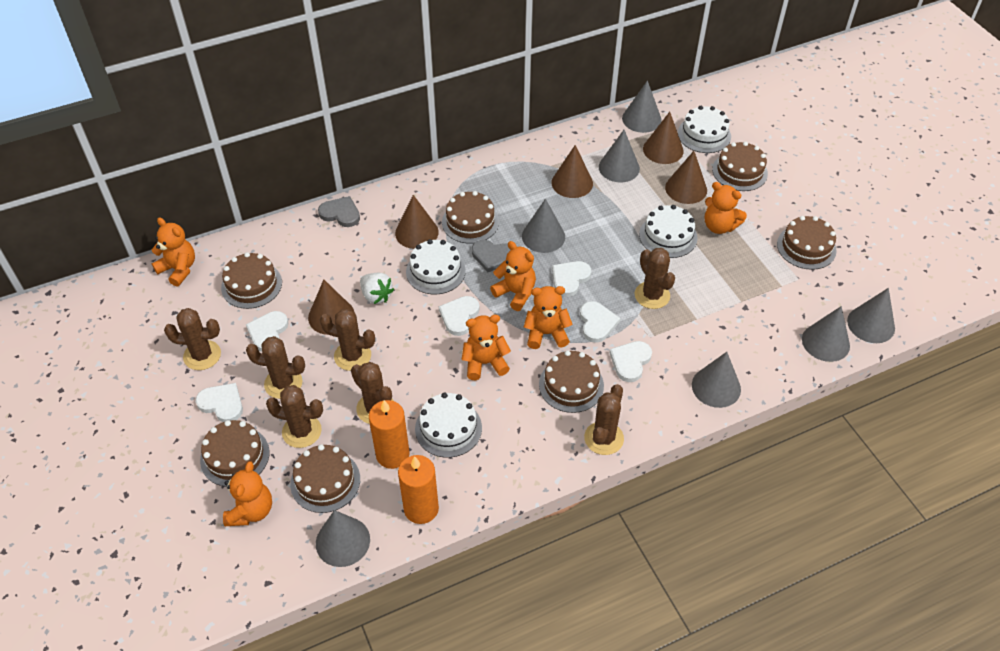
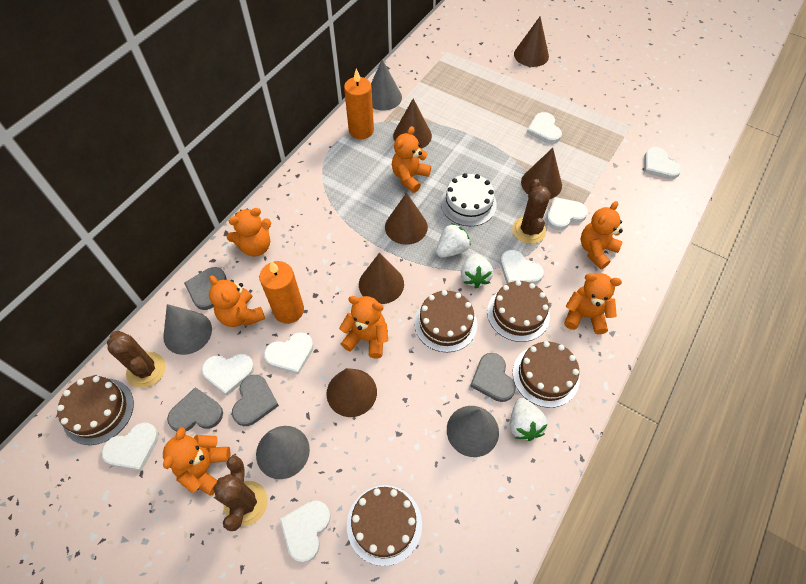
brown cactus: [164,308,221,370] [246,336,305,399] [266,385,323,448] [319,309,375,371] [351,362,394,424] [584,384,624,455] [634,248,675,309] = 7 -> [107,331,166,388] [213,456,268,531] [512,179,551,244] = 3
brown cake: [200,420,270,487] [221,252,282,309] [290,444,360,513] [442,191,499,244] [539,350,604,413] [712,142,768,191] [777,216,837,270] = 7 -> [57,376,134,445] [347,485,422,566] [414,290,477,352] [487,280,550,342] [513,341,580,408] = 5
brown cone: [308,279,355,335] [395,195,439,249] [552,145,593,198] [643,112,684,164] [665,151,707,204] = 5 -> [326,368,377,417] [359,253,404,304] [385,193,428,245] [393,99,432,149] [514,17,549,67] [521,148,562,199] = 6
grey cone: [316,510,370,567] [522,199,565,253] [599,130,640,182] [622,81,662,133] [692,352,741,408] [802,306,850,362] [847,288,895,343] = 7 -> [163,304,212,355] [256,426,310,479] [371,59,402,111] [447,406,499,457] = 4
grey heart: [318,196,360,227] [472,240,510,272] = 2 -> [167,387,223,431] [184,267,227,310] [232,375,279,426] [470,353,516,402] = 4
orange teddy bear: [152,218,195,286] [223,461,272,526] [461,315,511,380] [490,241,536,311] [524,286,573,349] [705,182,747,234] = 6 -> [163,427,231,496] [209,275,265,327] [227,208,271,257] [339,296,388,358] [392,126,431,193] [564,273,622,334] [580,201,623,269] = 7
white cake: [406,239,466,295] [415,393,482,458] [639,205,698,258] [678,106,731,153] = 4 -> [441,173,497,226] = 1
white heart: [195,383,243,422] [246,311,288,352] [439,296,480,336] [552,261,591,297] [580,301,620,343] [609,341,652,382] = 6 -> [101,423,159,471] [202,354,254,396] [264,332,314,375] [280,500,331,563] [500,250,544,284] [527,112,562,144] [547,197,588,230] [644,147,682,179] = 8
white strawberry: [360,273,394,304] = 1 -> [436,223,471,258] [461,253,493,288] [510,398,547,441] = 3

